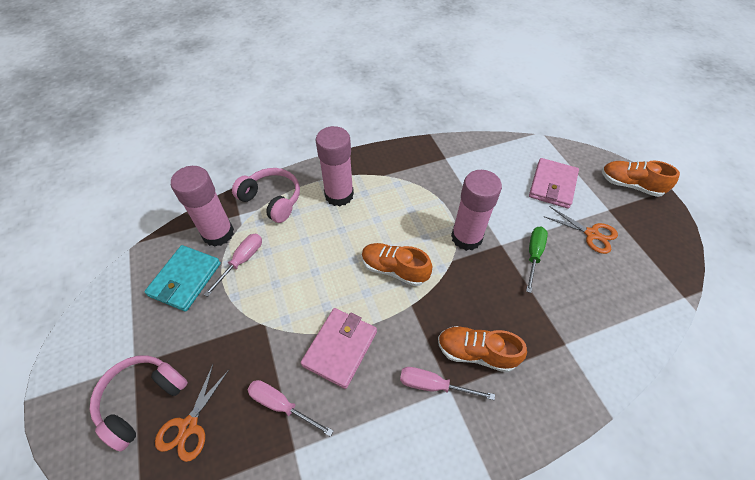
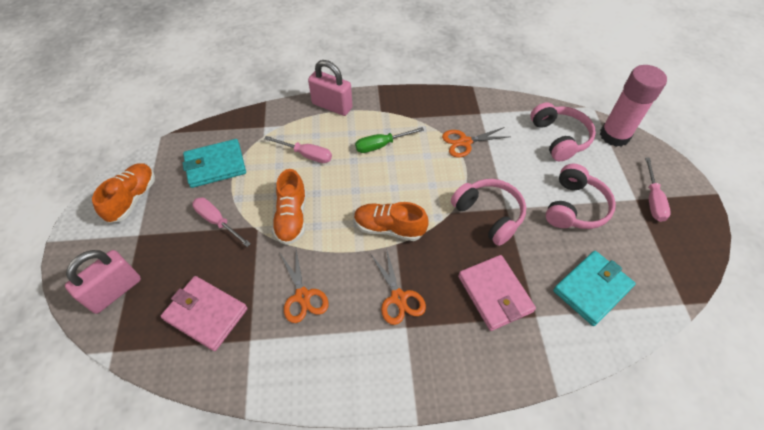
orange scissors: [155,365,229,462] [545,207,618,254] = 2 -> [279,250,329,323] [371,248,426,325] [442,127,508,157] = 3
pink glue stick: [171,166,234,247] [316,126,354,206] [451,170,502,251] = 3 -> [600,65,667,147] = 1
pink headphones: [89,355,188,452] [232,168,300,223] = 2 -> [451,179,526,246] [530,102,596,161] [546,164,616,229] = 3
pink padlock: none = 0 -> [65,250,141,314] [308,60,352,116] = 2
turquoise wallet: [144,245,221,312] = 1 -> [182,139,246,188] [553,251,636,326] = 2

